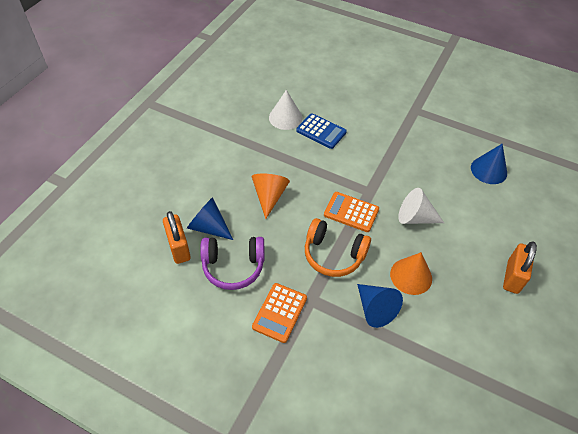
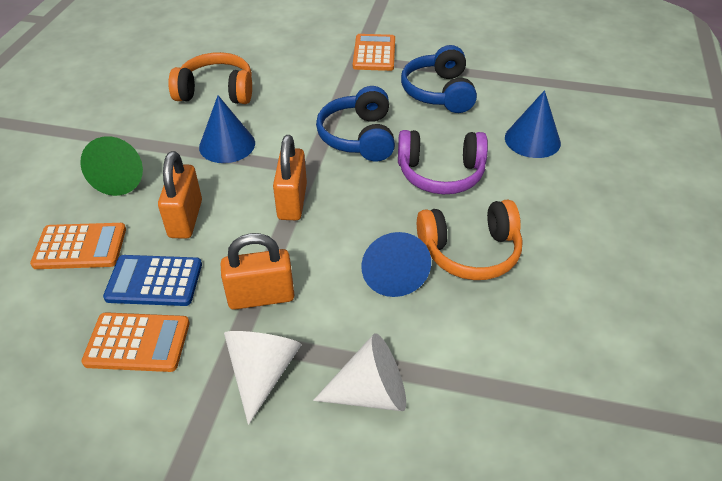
blue headphones: none = 0 -> [316,86,395,162] [401,45,477,113] = 2
green cone: none = 0 -> [80,136,143,196] = 1
orange calculator: [252,283,307,343] [324,192,379,232] = 2 -> [30,223,126,269] [81,312,190,372] [353,34,395,71] = 3
orange cone: [252,174,290,219] [390,252,432,295] = 2 -> none = 0
orange headphones: [305,218,371,277] = 1 -> [168,52,252,104] [417,199,523,280] = 2
orange padlock: [163,211,191,264] [503,242,537,294] = 2 -> [158,151,202,239] [221,233,294,310] [273,135,307,220] = 3

